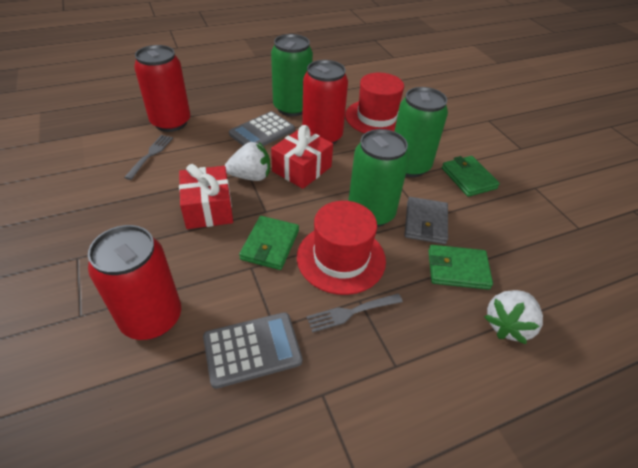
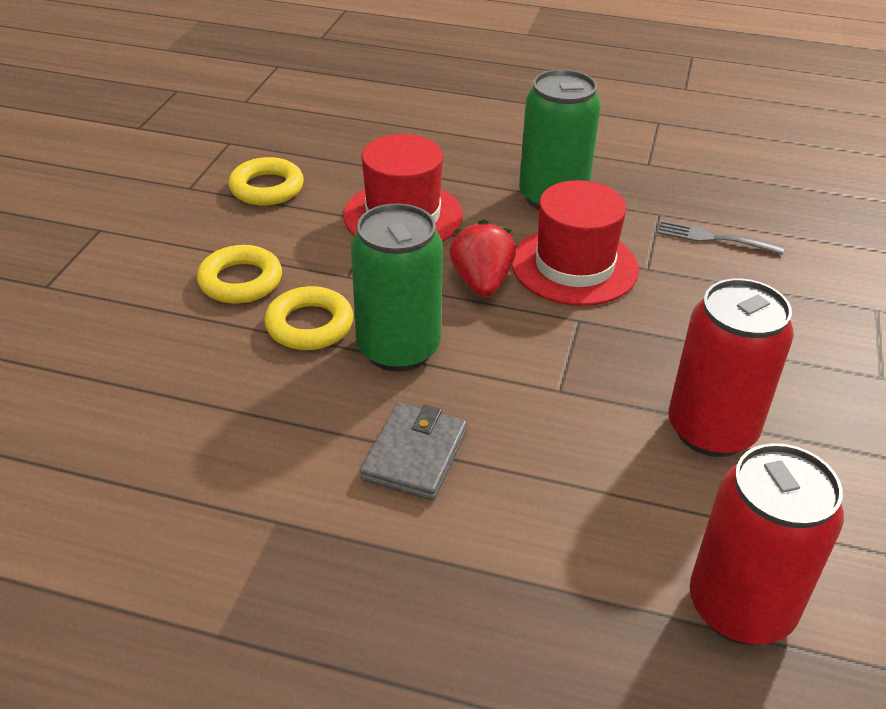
green can: [271,34,313,116] [348,129,409,227] [394,87,448,177] = 3 -> [351,203,443,372] [519,69,601,210] = 2
green wallet: [239,216,299,270] [428,245,493,290] [442,156,500,197] = 3 -> none = 0
grey calculator: [203,312,302,389] [229,111,295,146] = 2 -> none = 0
grey fork: [124,135,173,180] [307,294,403,333] = 2 -> [657,220,784,255] = 1
red can: [88,225,181,340] [134,45,190,132] [302,60,348,144] = 3 -> [669,279,794,457] [690,443,844,645] = 2
red gift: [179,164,233,229] [271,125,333,189] = 2 -> none = 0
red strawberry: none = 0 -> [449,219,516,297] = 1
white strawberry: [225,142,270,181] [484,290,543,344] = 2 -> none = 0
yellow ring: none = 0 -> [197,245,282,304] [228,157,304,206] [264,286,354,350] = 3

